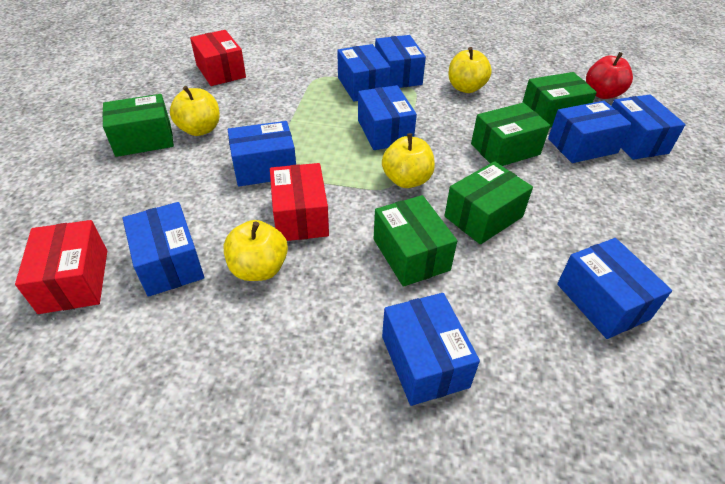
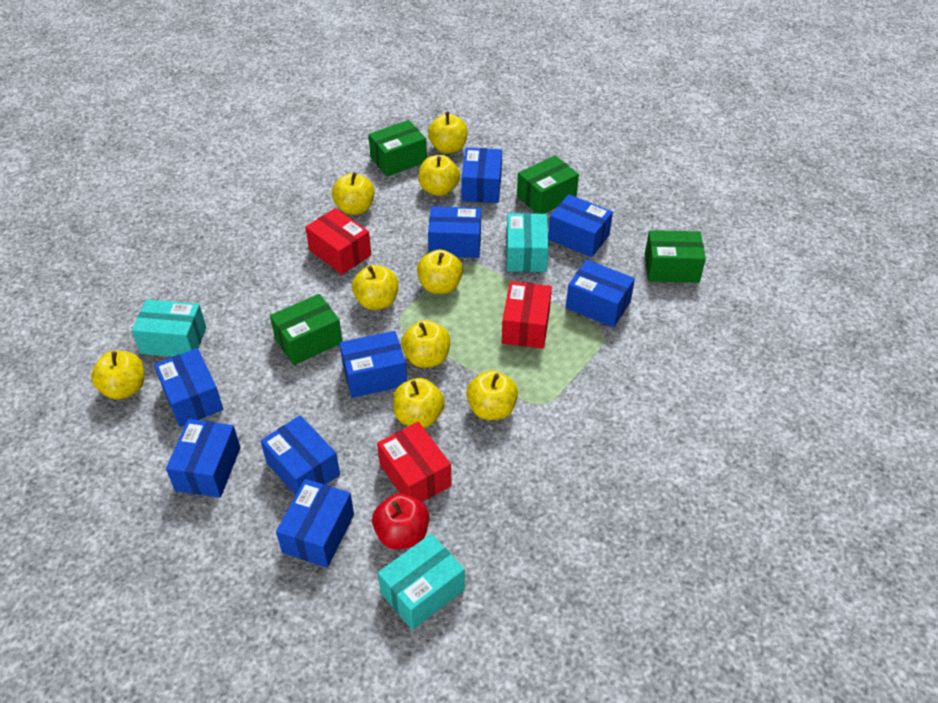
green box: [102,94,174,157] [374,195,457,287] [444,161,533,244] [471,103,550,166] [522,72,597,127] = 5 -> [270,294,343,365] [368,120,427,177] [517,155,579,214] [645,230,706,283] = 4
turquoise box: none = 0 -> [132,299,206,357] [378,534,465,630] [506,213,549,272] = 3
yellow apple: [170,86,220,136] [223,220,288,281] [382,133,435,188] [448,47,492,93] = 4 -> [91,351,144,400] [332,172,375,215] [352,265,398,310] [393,378,445,428] [401,320,450,368] [417,249,463,294] [419,155,460,196] [428,112,468,154] [466,370,518,420] = 9

